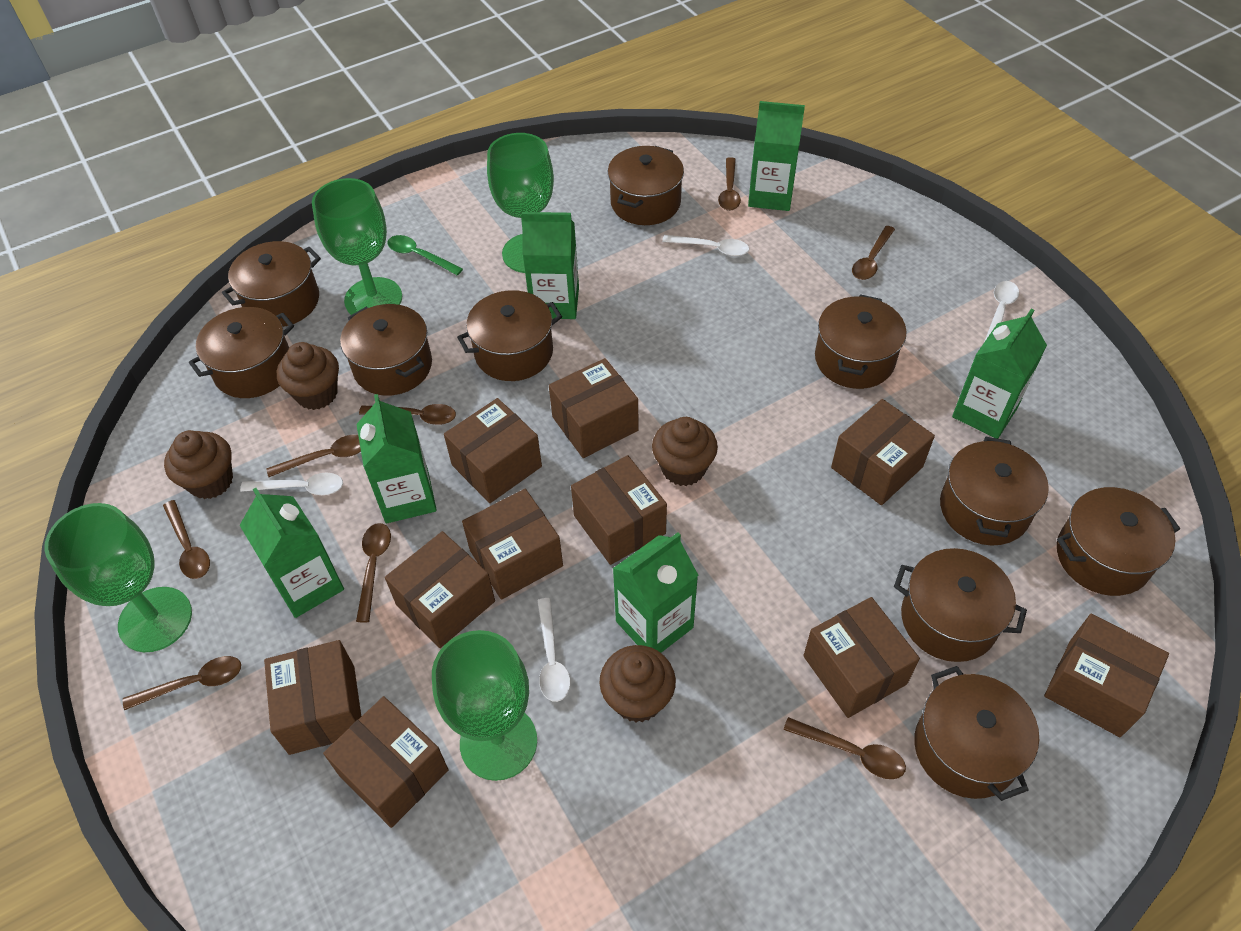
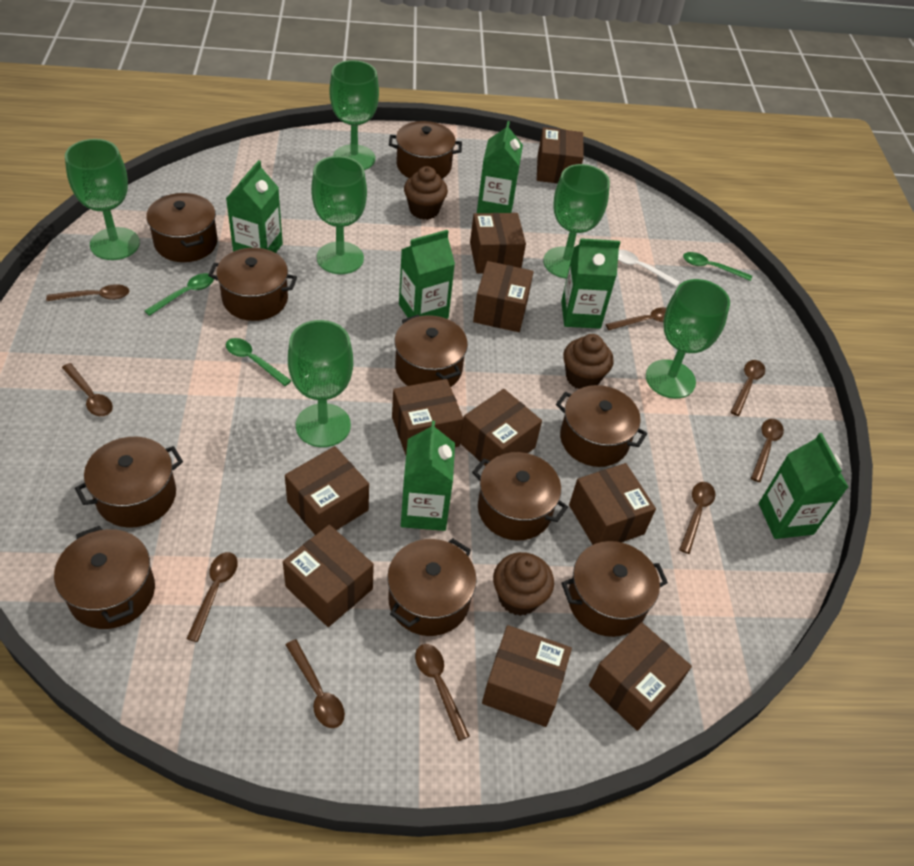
brown cupcake: [164,430,233,499] [277,342,339,410] [599,645,676,722] [652,417,718,486] = 4 -> [404,166,448,220] [493,552,554,616] [563,334,614,389] = 3
brown spoon: [123,656,241,710] [163,500,210,579] [266,434,361,477] [356,523,391,623] [359,404,456,425] [718,157,741,211] [783,717,906,779] [852,226,895,280] = 8 -> [46,284,129,301] [62,363,113,416] [186,552,238,642] [286,639,345,728] [415,644,470,741] [606,307,666,330] [679,482,716,554] [731,360,765,416] [751,419,784,482] = 9
green goblet: [44,503,192,652] [312,178,402,315] [432,630,537,781] [487,133,554,273] = 4 -> [65,139,140,260] [288,320,353,447] [311,156,367,274] [329,60,379,170] [543,164,610,279] [646,279,730,399] = 6
green spoon: [387,235,463,275] = 1 -> [144,273,214,316] [226,338,292,386] [683,252,752,281] = 3
white spoon: [240,473,343,495] [537,598,571,702] [662,235,749,256] [984,281,1019,342] = 4 -> [618,250,679,286] = 1

